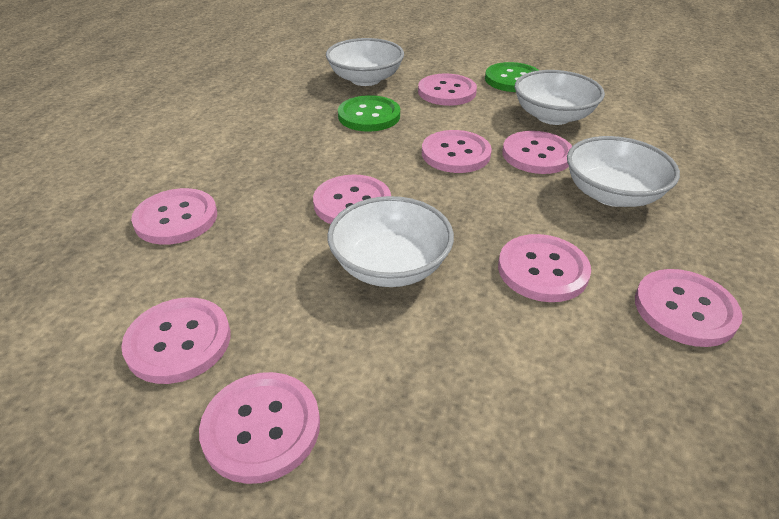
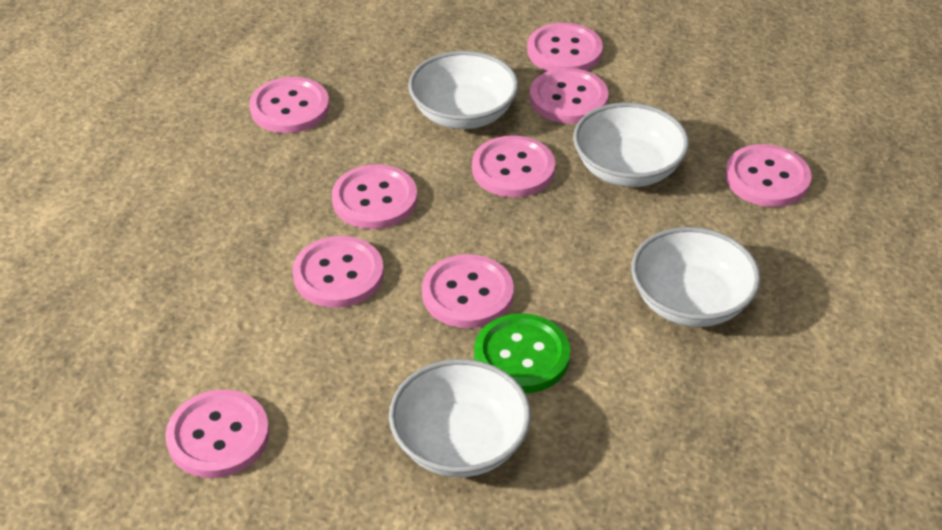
green button: [338,95,400,132] [485,62,538,92] = 2 -> [474,313,570,393] = 1

